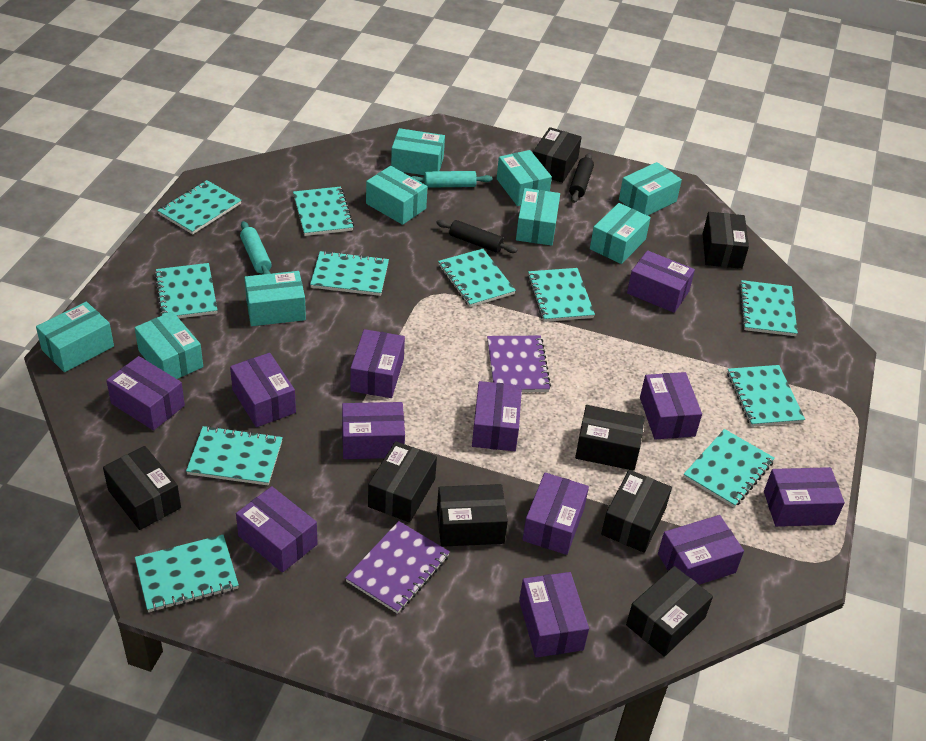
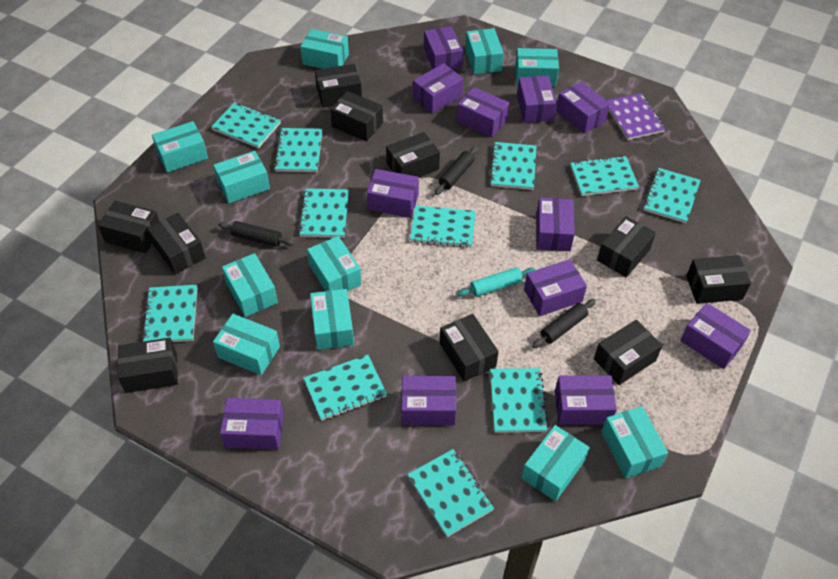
black box: [103,446,181,530] [368,441,437,523] [437,484,508,547] [533,127,582,183] [575,405,645,471] [601,470,672,553] [626,566,713,657] [703,212,749,269] = 8 -> [98,201,160,253] [118,338,178,393] [147,213,206,274] [315,64,362,107] [330,91,383,141] [386,132,440,177] [440,314,499,381] [594,320,662,385] [597,216,656,277] [686,255,751,304] = 10
black rolling pin: [436,220,517,253] [569,153,594,203] = 2 -> [218,221,295,247] [435,146,478,195] [532,299,596,348] = 3
purple notebook: [345,521,450,614] [487,336,551,392] = 2 -> [607,93,666,140] = 1
turquoise box: [36,302,114,372] [135,311,203,379] [244,271,306,326] [366,166,427,225] [391,128,445,175] [497,150,552,206] [516,188,560,246] [590,203,651,264] [619,162,682,216] = 9 -> [152,121,208,173] [213,151,270,204] [213,314,280,375] [222,253,278,317] [300,29,349,69] [307,236,362,291] [310,289,354,350] [465,28,504,74] [515,48,559,86] [522,425,590,501] [601,406,668,479] = 11
turquoise rolling pin: [240,221,272,274] [411,171,492,188] = 2 -> [457,267,535,297] = 1

